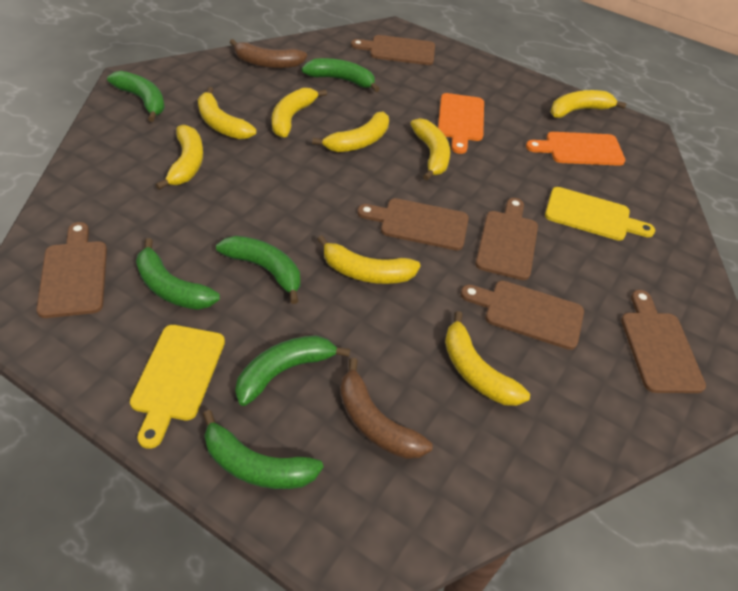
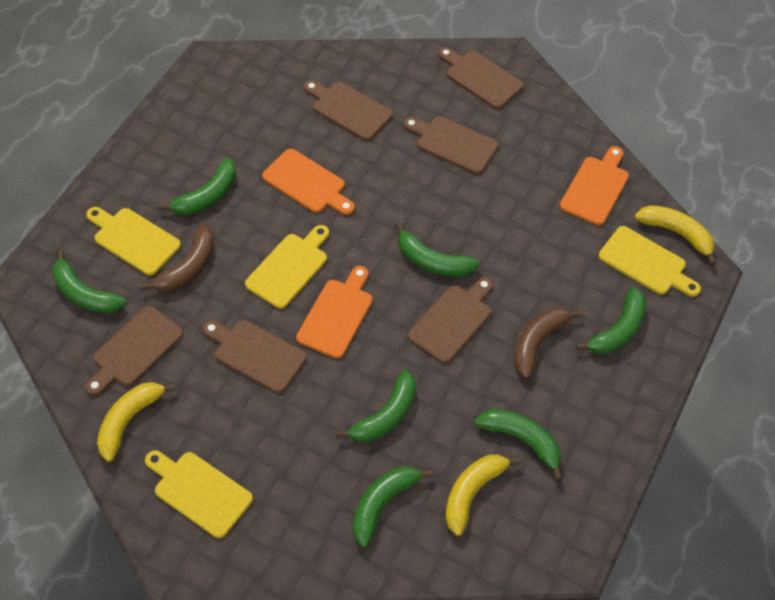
green banana: [107,71,165,122] [136,238,220,310] [202,410,323,489] [216,236,300,304] [235,336,350,406] [302,58,380,92] = 6 -> [52,249,126,314] [158,158,236,215] [336,369,416,442] [353,466,433,547] [396,222,480,277] [475,409,563,481] [576,287,646,354] = 7
orange cutting board: [438,93,484,154] [526,132,626,166] = 2 -> [262,149,355,215] [296,266,373,359] [560,146,629,225] = 3
yellow banana: [156,125,203,190] [198,87,256,139] [272,88,327,138] [312,112,389,152] [317,235,421,284] [410,118,450,181] [445,311,530,406] [550,90,627,118] = 8 -> [97,382,176,462] [445,454,521,536] [635,205,716,265] = 3
yellow cutting board: [130,325,225,449] [545,187,655,241] = 2 -> [86,207,181,276] [145,451,253,538] [245,225,329,309] [598,226,701,297] = 4

